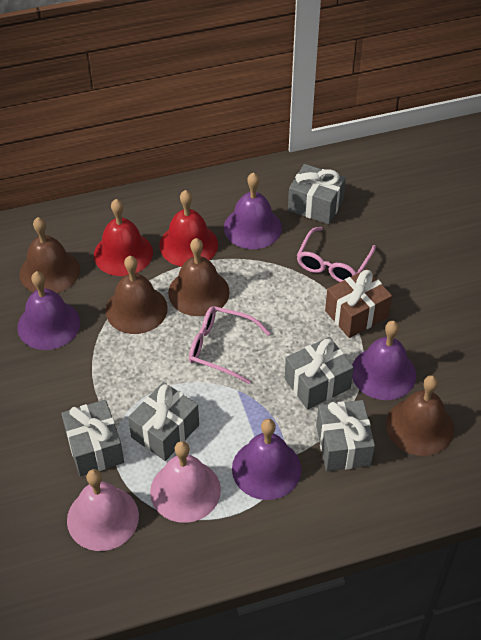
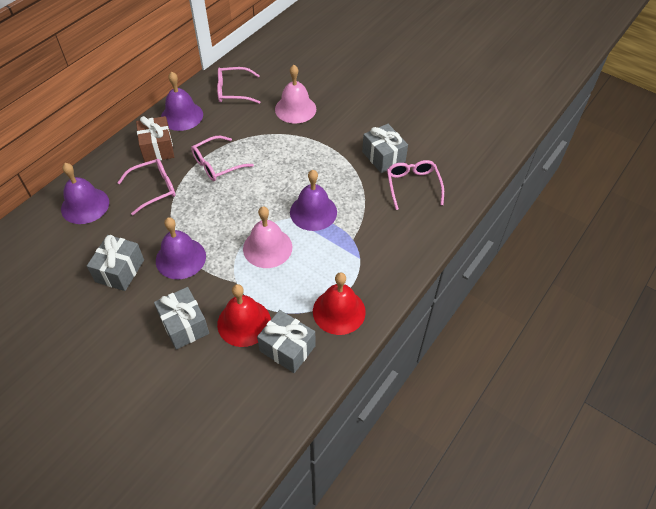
brown bell: [19,217,80,293] [106,256,168,334] [168,238,230,316] [386,375,454,456] = 4 -> none = 0
grey gift: [61,400,124,477] [128,382,199,461] [285,337,354,410] [288,164,346,224] [316,400,375,471] = 5 -> [87,235,144,291] [154,287,209,350] [257,310,316,373] [362,124,408,173] = 4
pink glasses: [189,306,271,384] [297,227,376,282] = 2 -> [117,159,176,215] [191,136,254,181] [217,67,260,104] [387,160,444,210] = 4

